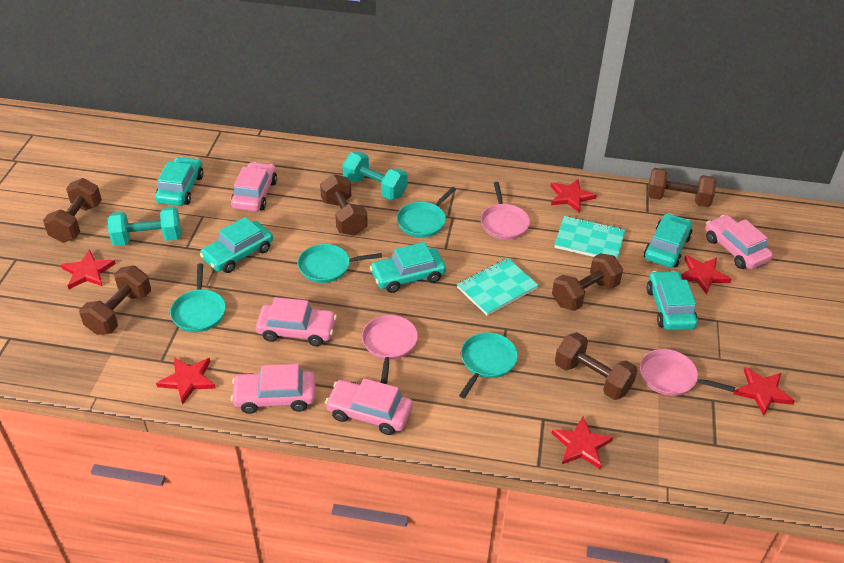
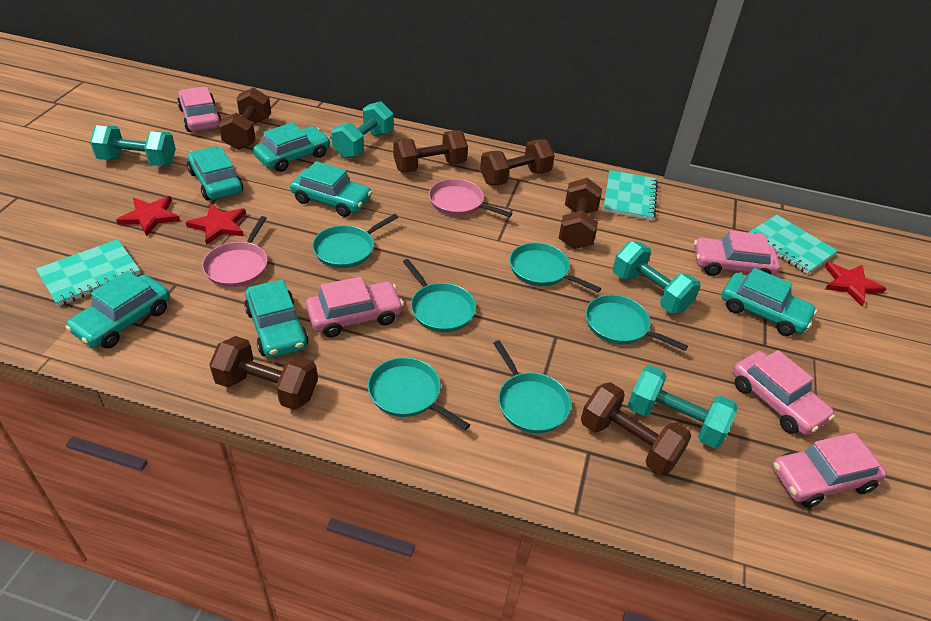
pink pan: [362,315,418,384] [481,182,530,240] [640,349,735,396] = 3 -> [202,216,268,287] [429,179,512,217] = 2
red star: [61,250,116,289] [156,357,216,405] [550,179,597,213] [551,417,613,470] [681,255,731,295] [733,367,795,416] = 6 -> [116,196,180,236] [186,204,246,245] [825,262,886,306] = 3
turquoise car: [155,157,204,206] [200,217,273,273] [370,242,446,293] [644,213,692,268] [647,270,697,330] = 5 -> [66,271,170,349] [187,146,243,200] [244,279,309,358] [253,123,330,172] [290,161,372,217] [722,268,817,336] = 6
turquoise dumbbell: [108,207,181,246] [342,152,408,200] = 2 -> [90,125,176,166] [331,101,394,159] [613,241,701,313] [628,365,738,448] = 4
turquoise notebook: [457,258,539,316] [554,216,625,260] = 2 -> [36,239,141,306] [603,170,658,220] [748,215,838,274] = 3
turquoise pan: [170,263,226,332] [298,244,382,283] [397,187,456,237] [459,332,518,398] = 4 -> [312,214,398,268] [368,357,470,430] [403,259,476,332] [493,340,571,433] [509,243,601,292] [586,295,688,351] = 6

